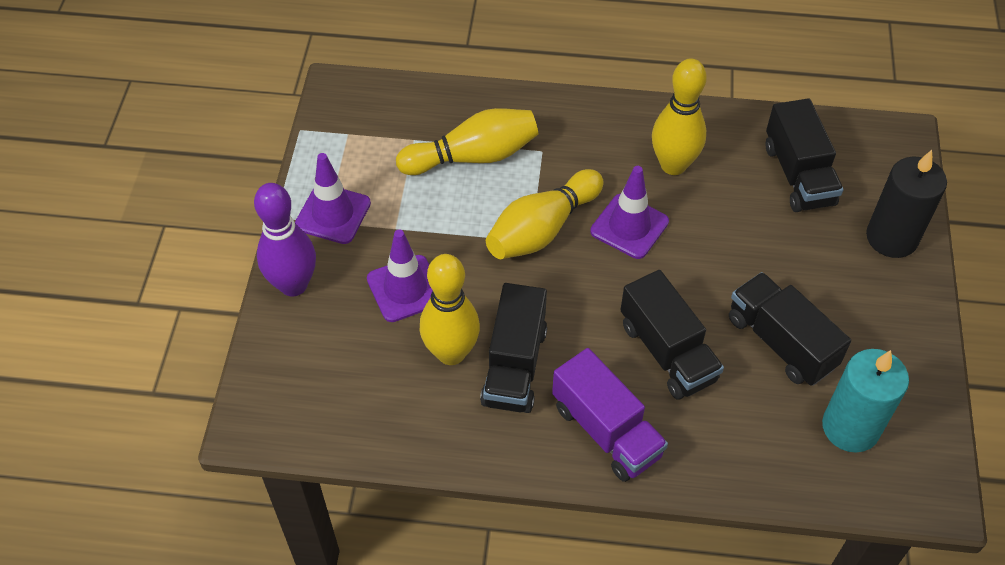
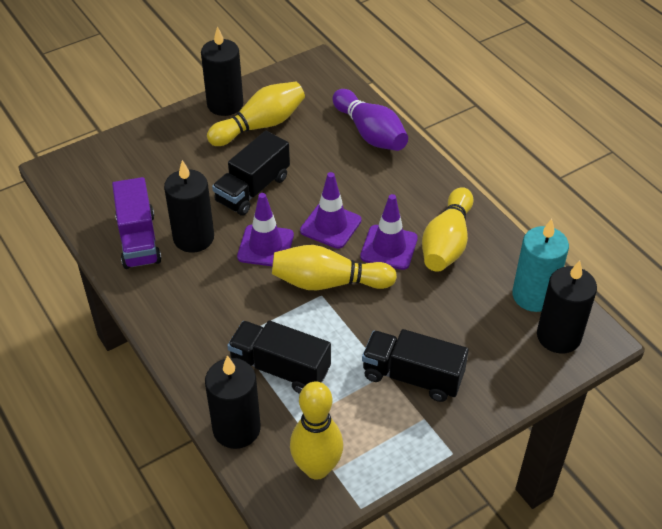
black candle: [866,150,947,258] = 1 -> [164,160,214,253] [201,26,243,116] [205,355,261,449] [537,260,597,353] = 4
black truck: [480,283,547,413] [621,270,724,400] [729,272,851,386] [765,98,843,212] = 4 -> [212,131,290,216] [227,321,331,394] [362,329,469,402] = 3

